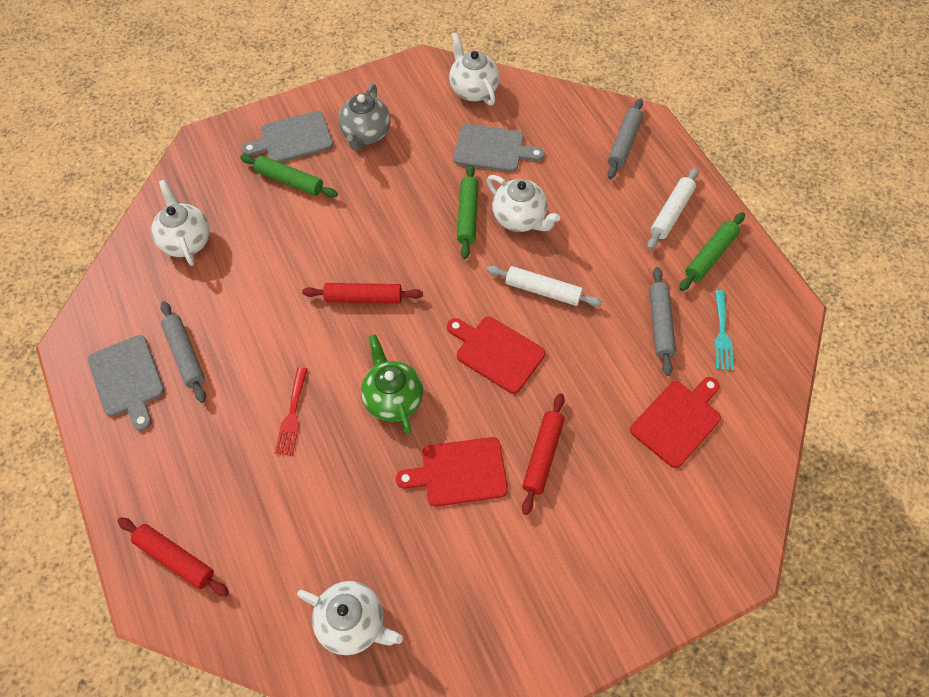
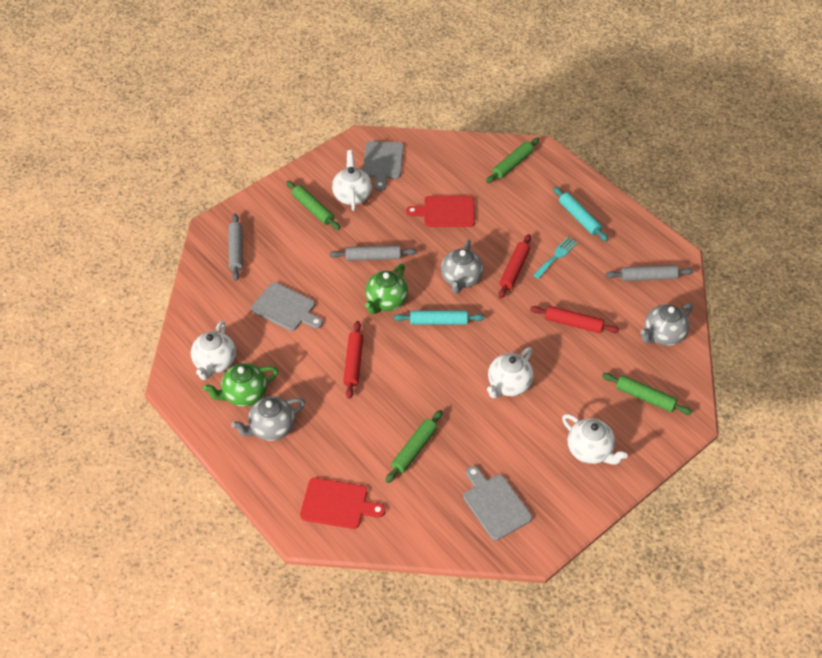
green rolling pin: [240,154,338,197] [457,164,479,259] [679,212,745,291] = 3 -> [286,181,340,230] [386,410,442,483] [486,138,540,183] [602,373,692,415] = 4
green teapot: [361,334,423,434] = 1 -> [203,363,278,407] [365,264,408,314] = 2
grey teapot: [338,84,391,150] = 1 -> [231,396,305,441] [441,240,483,293] [640,303,693,346] = 3
red cutting board: [396,437,508,506] [447,317,545,394] [630,377,721,468] = 3 -> [300,478,385,529] [406,196,475,227] = 2
red fork: [275,367,308,456] = 1 -> none = 0
turquoise rolling pin: none = 0 -> [394,310,484,325] [553,187,608,241] = 2
white rolling pin: [487,266,602,307] [647,168,699,250] = 2 -> none = 0

